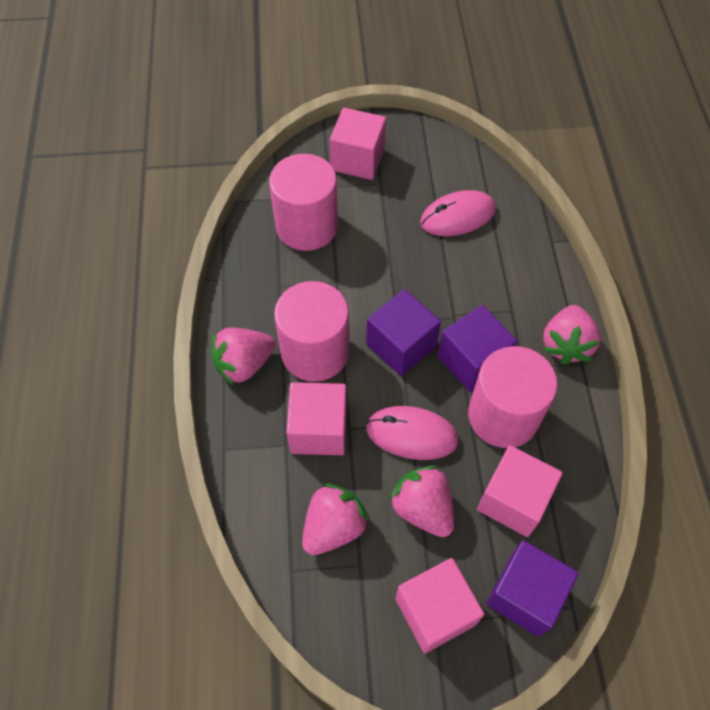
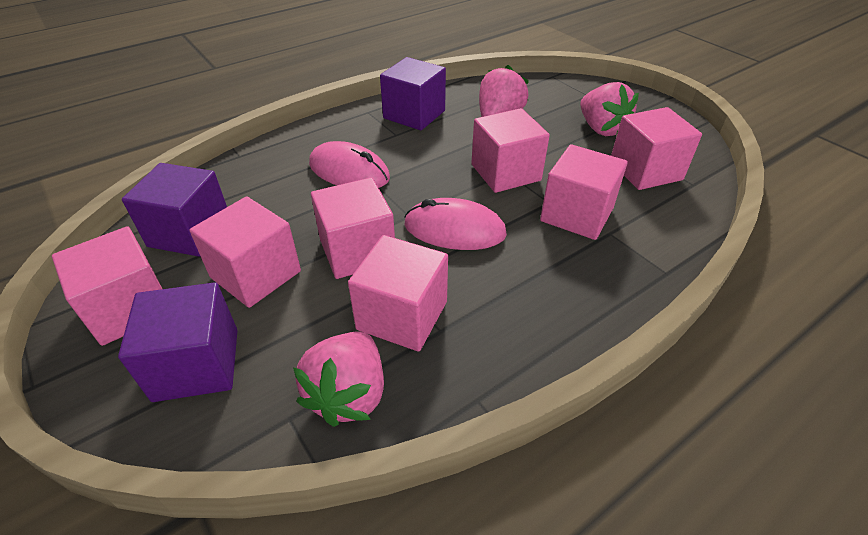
pink cube: [286,382,347,455] [330,108,386,180] [396,558,484,654] [477,445,563,537] = 4 -> [52,226,162,346] [189,196,301,308] [311,177,395,279] [348,235,448,352] [471,108,550,193] [540,144,628,240] [611,107,702,190] = 7
pink cylinder: [269,154,338,251] [274,281,349,382] [468,346,557,448] = 3 -> none = 0
pink strawberry: [211,327,275,386] [302,483,370,555] [389,465,454,537] [543,305,601,365] = 4 -> [293,332,384,427] [479,65,529,117] [580,82,639,136] = 3

